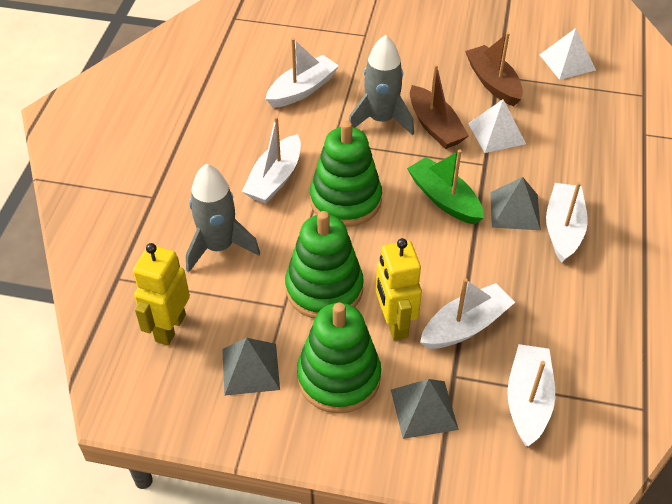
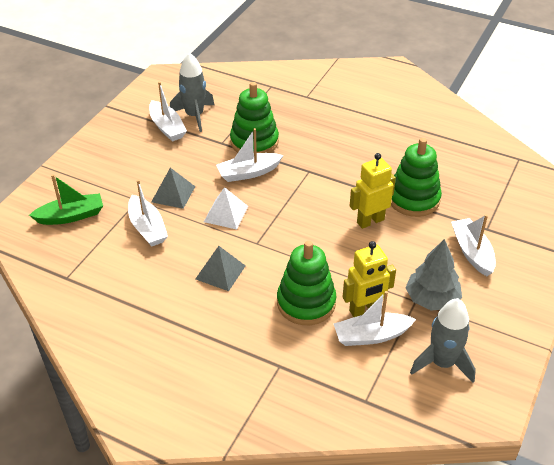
brown boat: [410,64,469,149] [465,32,523,106] = 2 -> none = 0
grey pyramid: [222,338,280,396] [391,379,459,439] [490,177,541,230] = 3 -> [151,168,195,209] [195,246,246,291] = 2
grey tree: none = 0 -> [405,239,462,311] = 1
white pyramid: [468,99,526,153] [540,28,596,80] = 2 -> [204,187,248,230] = 1

